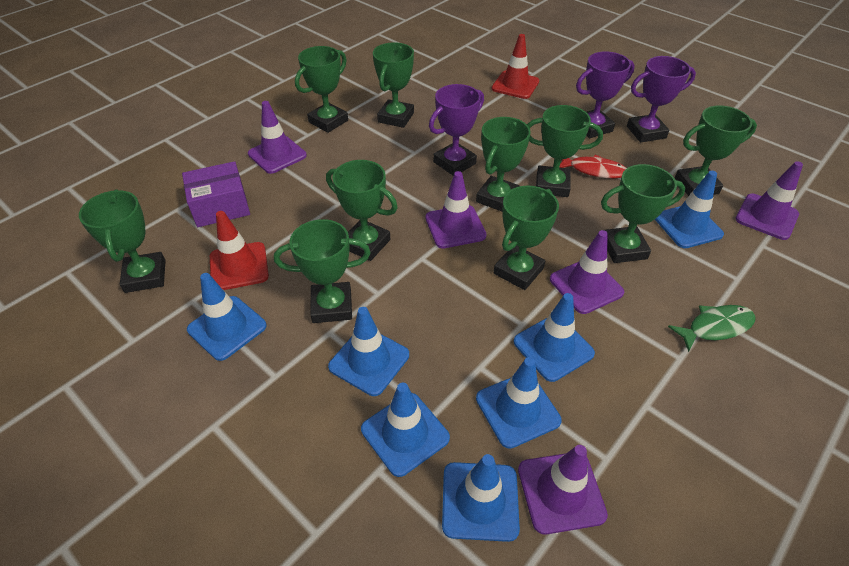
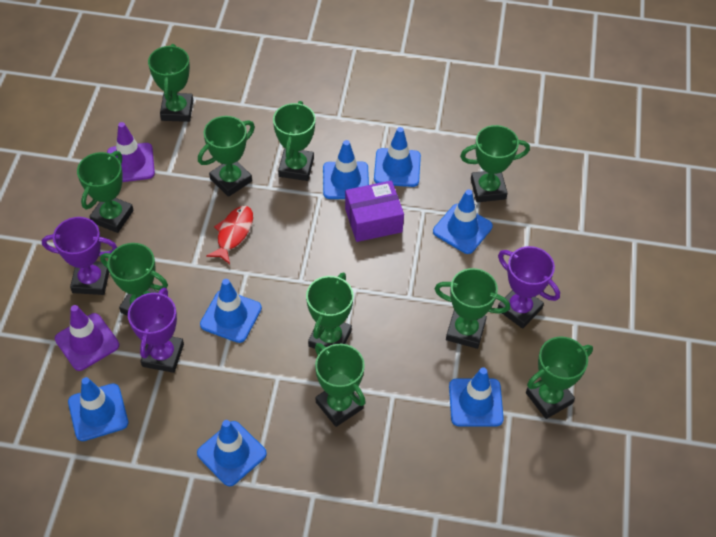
green fish: [668,305,756,352] = 1 -> none = 0
purple traffic cone: [248,101,307,174] [425,171,487,248] [518,445,608,535] [550,230,624,314] [736,161,803,240] = 5 -> [55,305,119,371] [107,122,155,182] = 2
red traffic cone: [210,211,269,290] [492,34,539,99] = 2 -> none = 0

